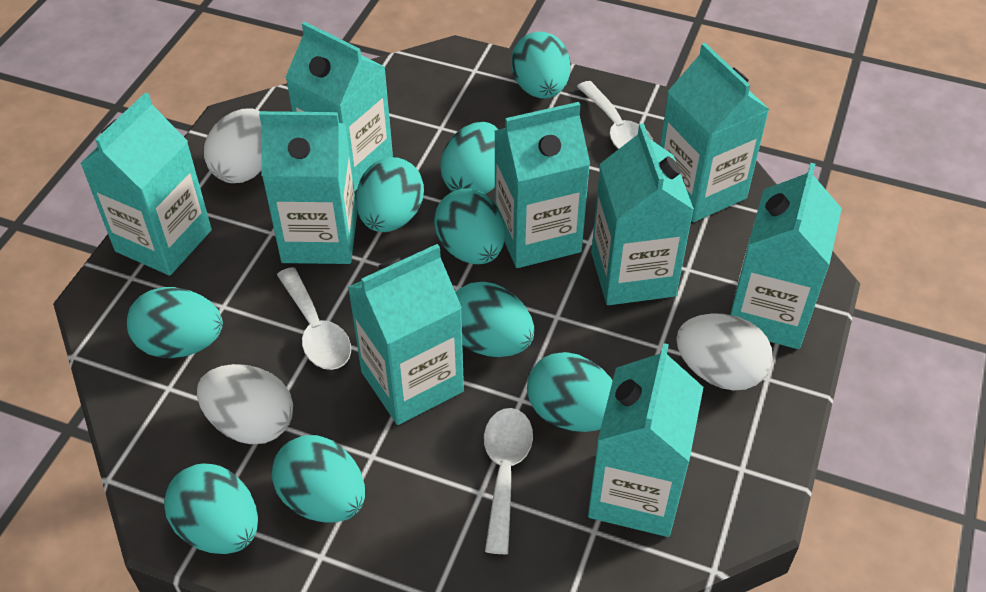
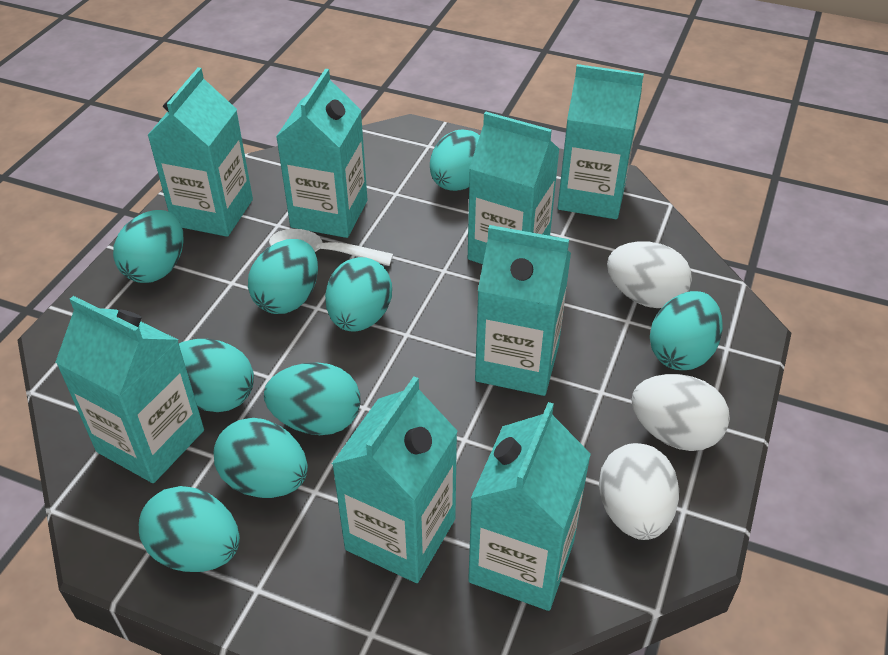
turquoise carton: [80,92,212,276] [259,111,357,264] [285,22,393,192] [348,244,464,425] [494,102,590,268] [588,343,703,537] [591,123,694,305] [660,43,770,222] [730,163,842,349] = 9 -> [55,296,204,483] [147,67,253,237] [276,69,368,238] [332,376,458,583] [468,112,560,264] [468,402,591,611] [475,225,571,396] [558,64,644,219] = 8
white spoon: [277,267,351,370] [484,408,533,554] [577,81,653,149] = 3 -> [269,229,393,266] = 1

